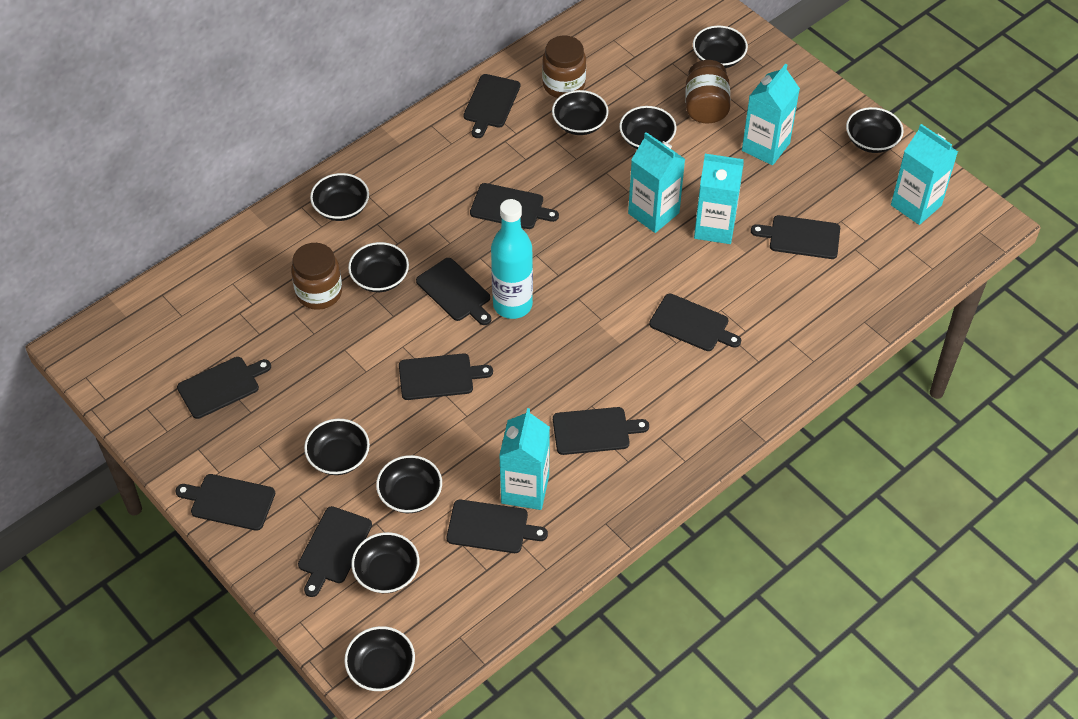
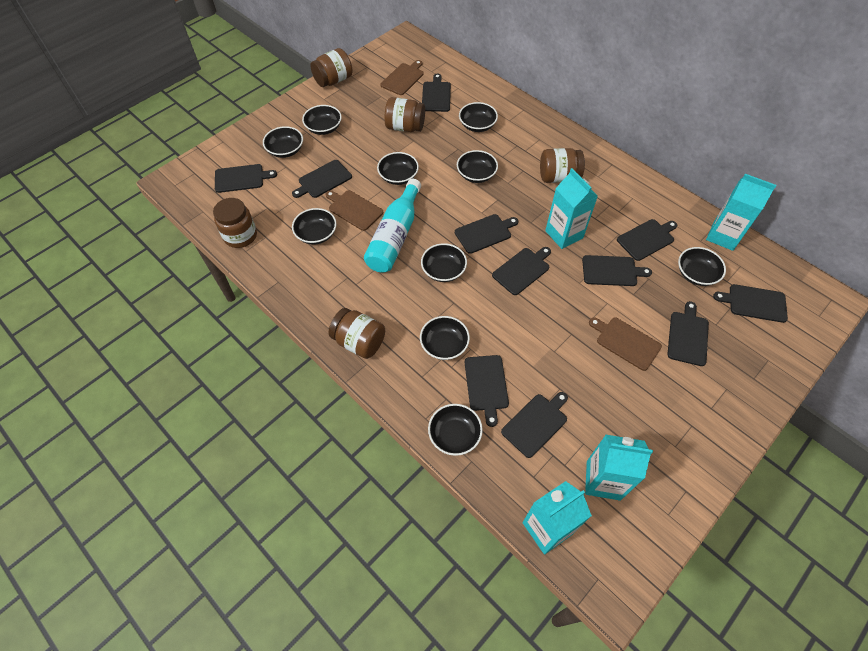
brown cutting board: none = 0 -> [325,190,383,231] [381,60,424,95] [589,317,662,371] = 3
brown jar: [291,243,342,310] [542,36,586,98] [686,60,730,123] = 3 -> [213,198,257,248] [310,48,353,87] [329,308,385,359] [384,97,425,132] [540,148,585,183] = 5
turquoise carton: [499,408,550,510] [628,132,685,233] [694,154,744,244] [742,63,800,165] [891,124,958,225] = 5 -> [522,481,592,554] [545,168,598,249] [585,434,653,501] [706,174,776,251] = 4

